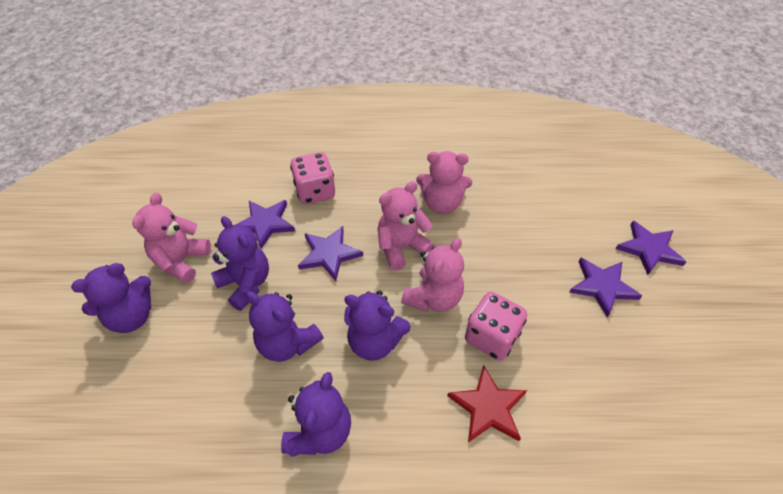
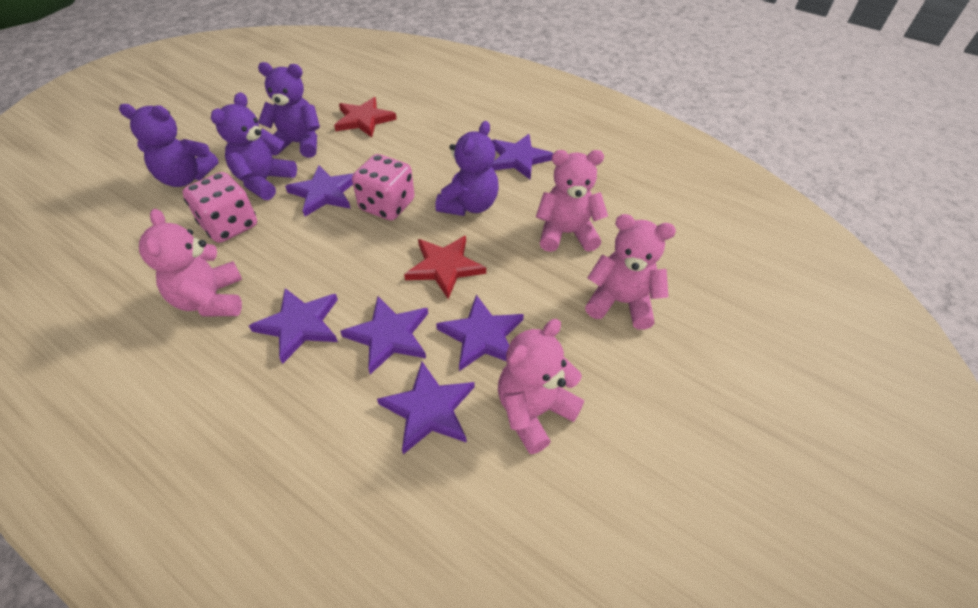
purple star: [236,200,295,249] [298,226,363,281] [569,257,642,318] [616,221,686,275] = 4 -> [249,288,338,364] [285,165,354,216] [340,296,428,374] [377,361,474,454] [436,295,524,371] [491,134,553,179] = 6
purple teddy bear: [71,263,151,333] [211,216,269,311] [246,291,324,362] [281,372,351,457] [344,291,411,361] = 5 -> [119,104,219,187] [211,92,297,200] [258,62,320,158] [435,121,499,216] = 4
red star: [447,365,527,443] = 1 -> [334,97,397,137] [404,236,486,299] = 2

